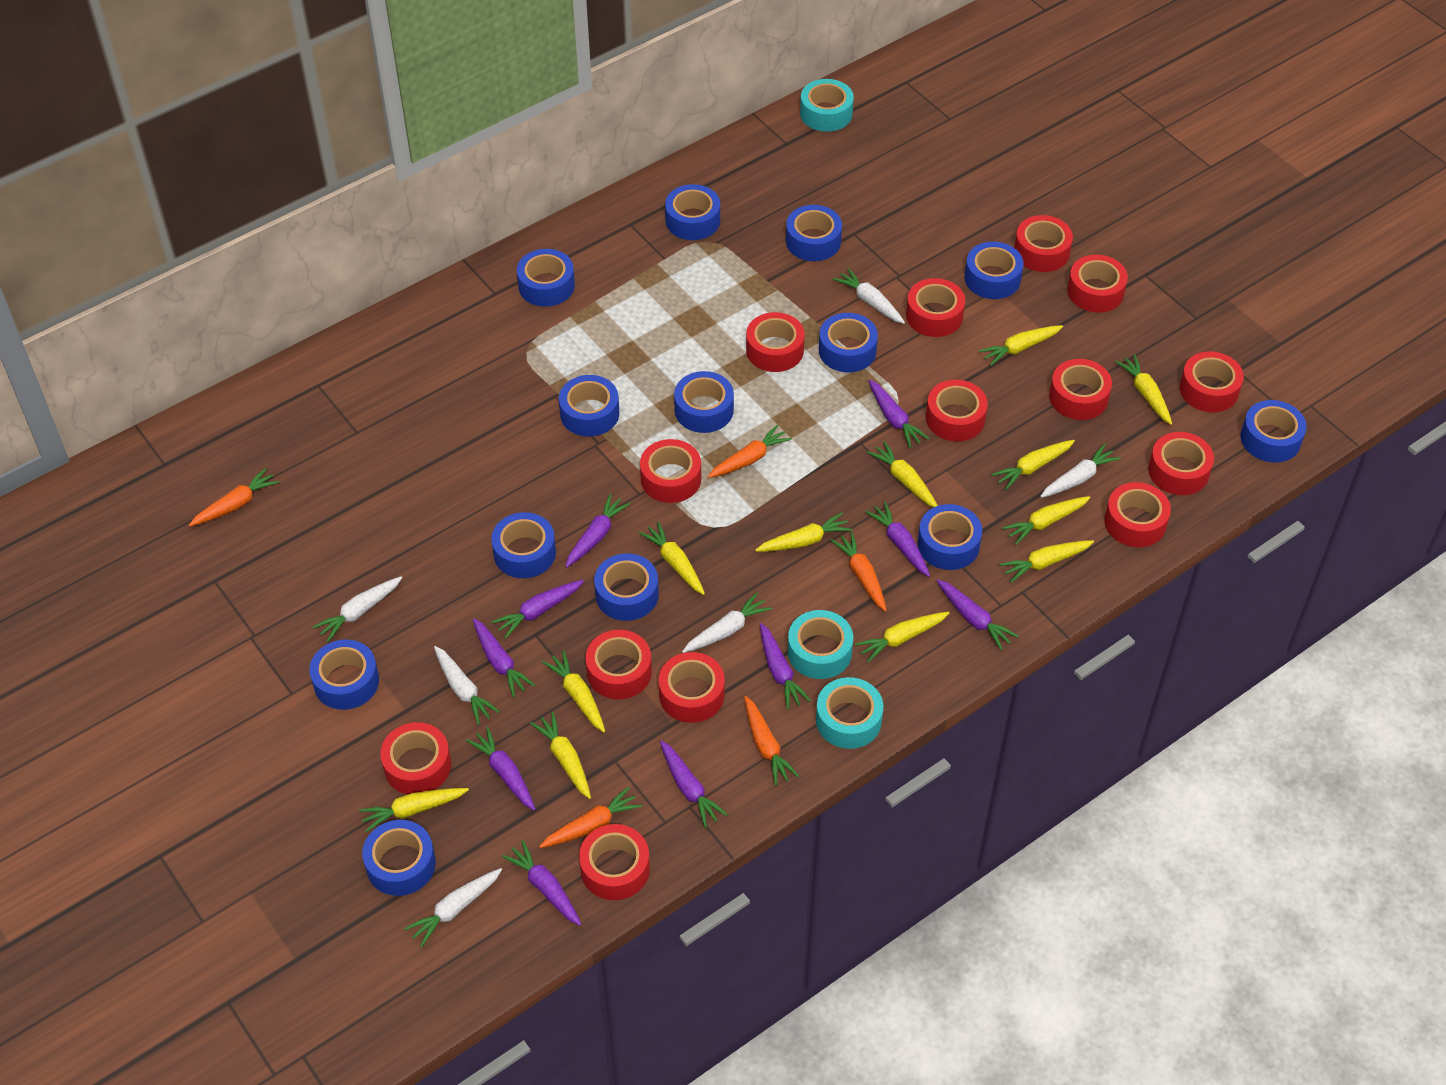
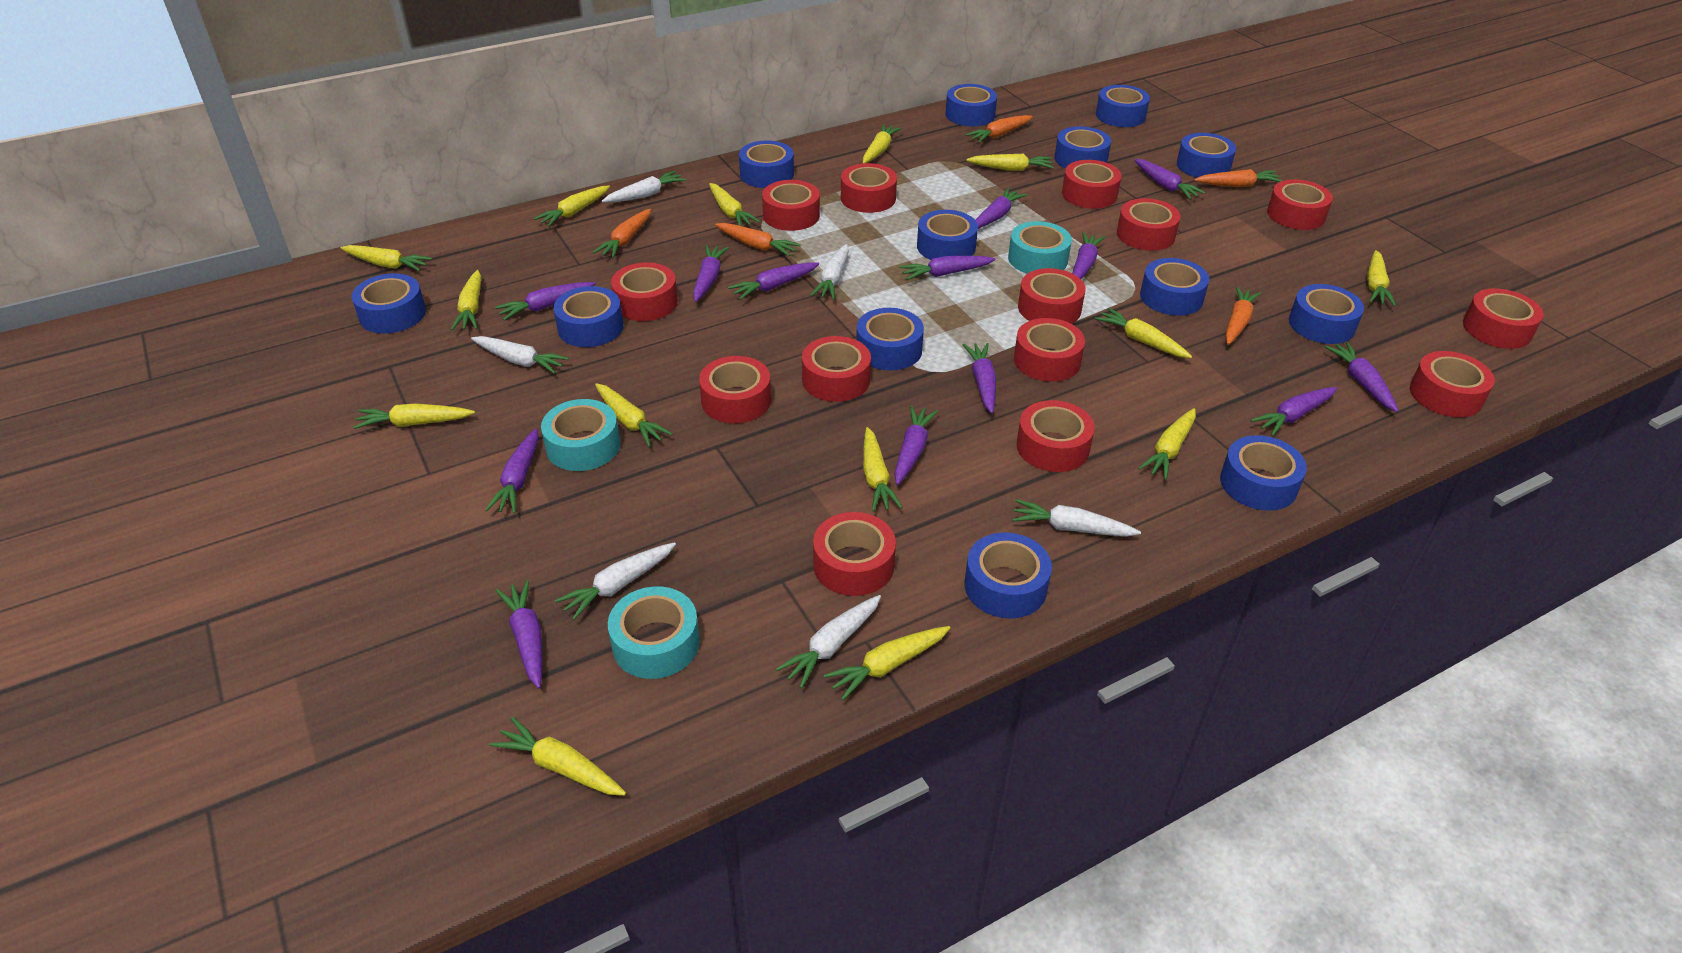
purple carrot: [466,727,535,810] [473,618,535,698] [492,580,584,639] [502,840,582,926] [565,494,630,568] [660,740,728,828] [760,623,811,709] [865,502,930,577] [868,379,930,448] [937,579,1019,650] = 10 -> [485,429,539,513] [495,282,596,321] [495,580,543,689] [693,245,729,302] [728,262,819,300] [894,406,938,485] [900,256,995,280] [963,343,996,414] [976,188,1027,229] [1072,232,1105,279] [1134,159,1205,200] [1251,387,1337,436] [1325,342,1398,412] = 13
yellow carrot: [359,788,469,832] [530,712,591,799] [542,650,605,732] [639,521,705,595] [755,512,852,552] [855,612,949,663] [867,441,938,508] [979,325,1063,366] [991,440,1075,490] [999,540,1094,583] [1002,496,1090,545] [1115,354,1172,425] = 12 -> [340,245,432,271] [353,403,475,429] [451,270,481,330] [489,717,626,796] [533,185,610,227] [595,383,673,447] [709,183,760,226] [824,626,950,700] [863,124,902,163] [863,427,903,512] [966,154,1054,171] [1095,308,1192,358] [1138,408,1196,480] [1367,250,1396,306] = 14

